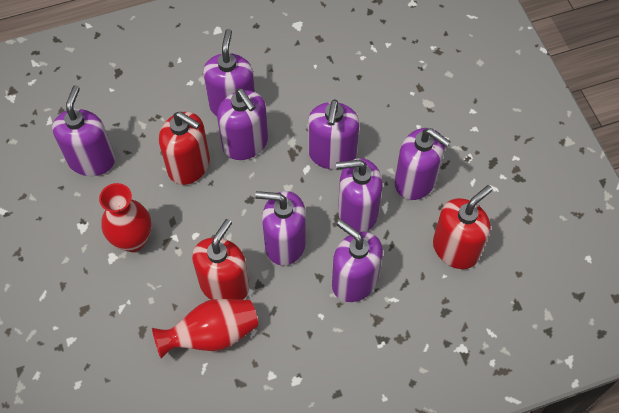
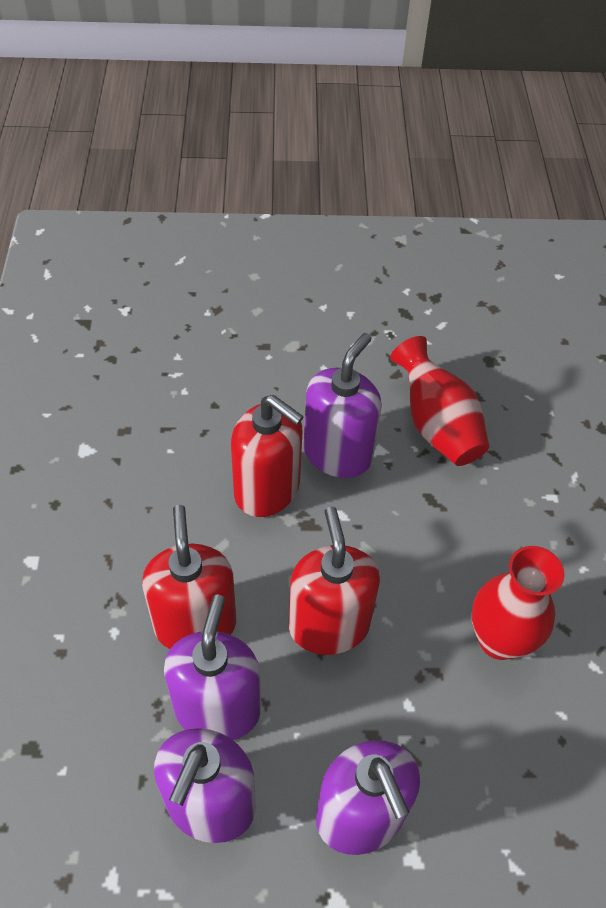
purple soap dispenser: [52,85,115,176] [203,29,255,116] [217,88,268,160] [255,191,306,266] [308,99,359,170] [332,220,383,302] [336,158,382,232] [395,128,451,200] = 8 -> [154,728,255,843] [164,595,261,740] [303,333,382,478] [316,740,420,855] = 4

